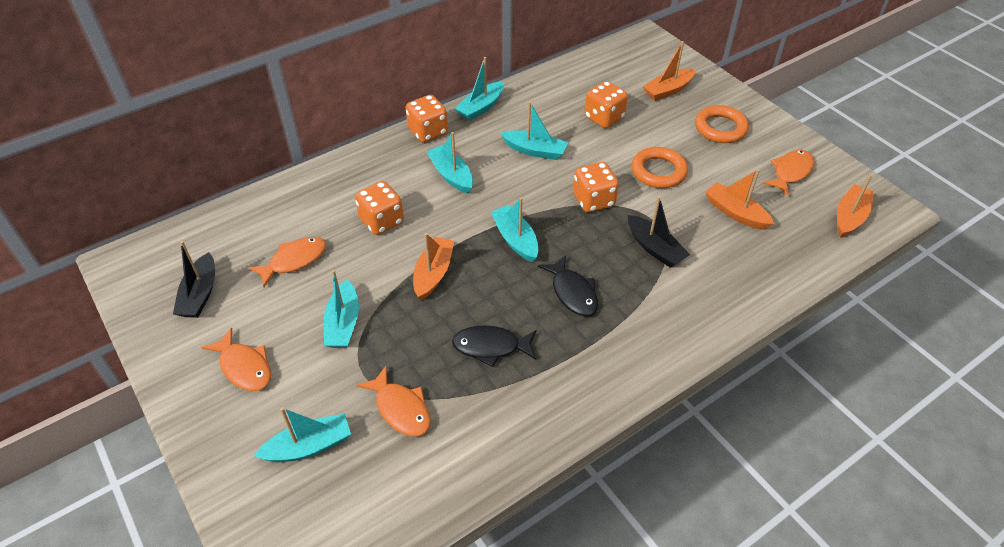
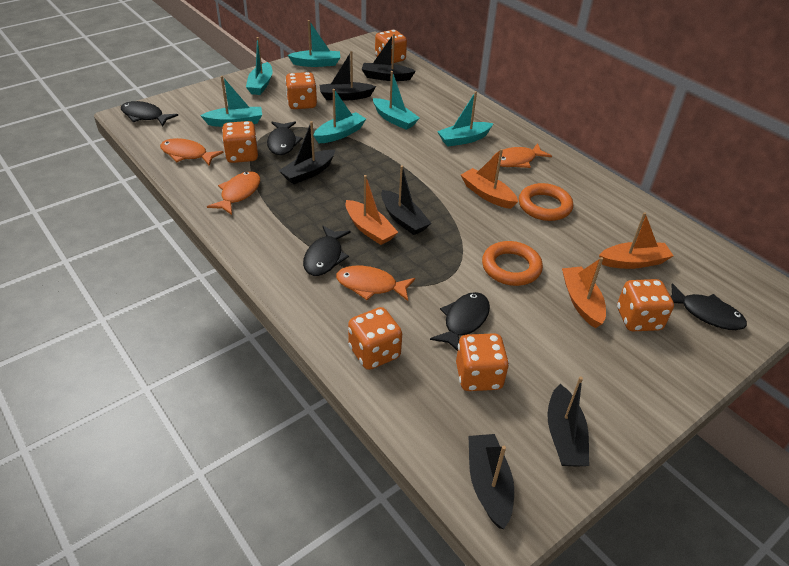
black boat: [173,241,215,318] [628,196,690,268] = 2 -> [279,121,335,184] [320,51,376,101] [361,34,416,81] [381,165,431,235] [468,434,514,529] [548,377,589,467] = 6
black fish: [452,325,537,367] [538,255,598,316] = 2 -> [121,101,178,127] [267,121,303,155] [303,226,351,276] [430,292,490,351] [671,283,747,330] = 5
orange dice: [355,181,404,235] [406,95,448,142] [573,162,619,212] [584,81,628,128] = 4 -> [222,121,258,163] [285,72,317,109] [348,307,402,370] [375,30,407,64] [456,333,509,391] [617,279,674,331] = 6

